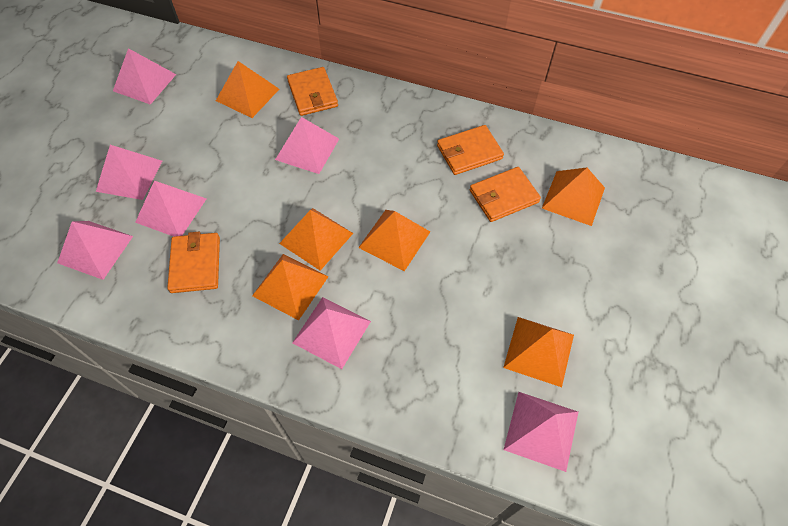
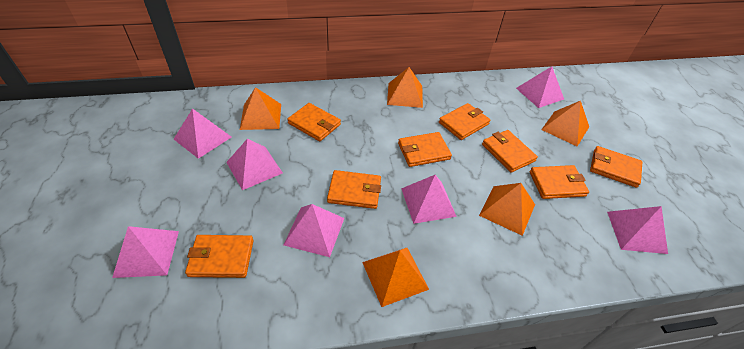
orange pyramid: [216,61,279,118] [252,254,329,320] [279,208,353,271] [358,210,430,271] [503,317,574,387] [542,168,605,226] = 6 -> [240,87,281,130] [362,248,429,307] [387,67,423,108] [479,183,535,236] [541,101,589,146] = 5
orange wallet: [167,232,220,293] [287,67,338,116] [437,125,504,175] [470,167,541,222] = 4 -> [185,235,254,278] [287,103,341,141] [327,170,381,209] [398,132,452,167] [439,103,491,140] [482,130,538,172] [530,165,589,199] [590,146,642,188] = 8

